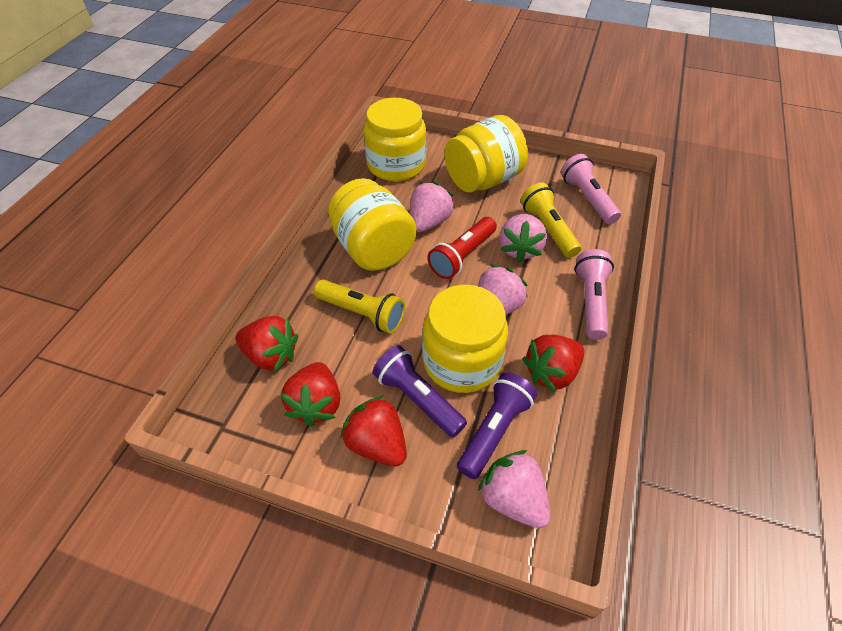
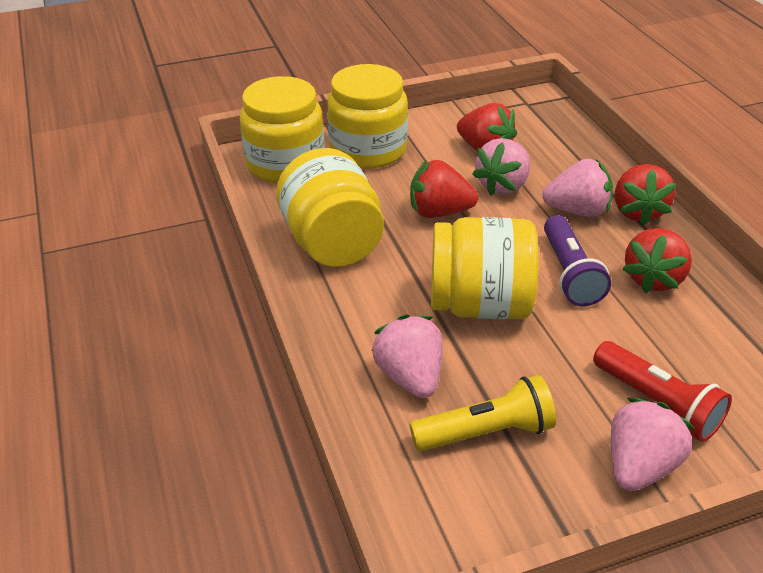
pink flashlight: [561,154,621,224] [575,249,614,340] = 2 -> none = 0
purple flashlight: [373,345,467,438] [457,372,537,479] = 2 -> [544,215,611,306] = 1
yellow flashlight: [314,280,405,334] [520,183,581,258] = 2 -> [410,375,556,452] = 1

